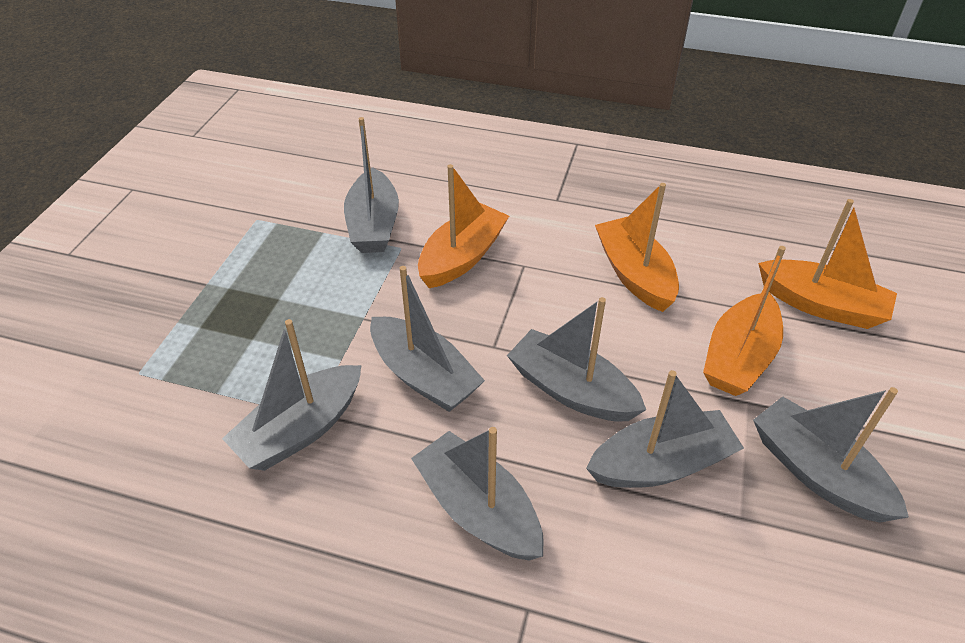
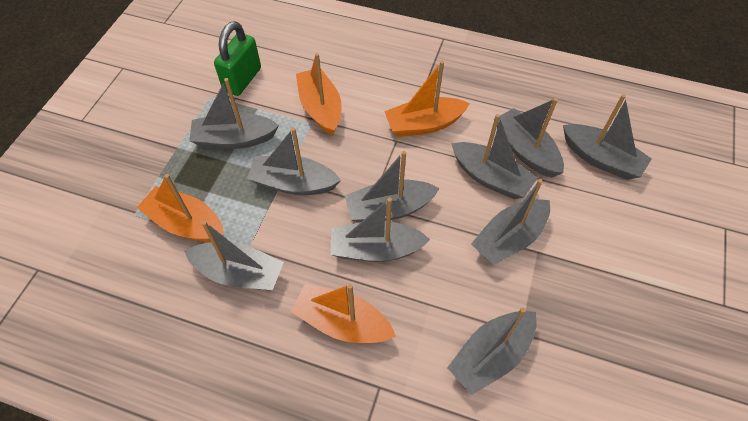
green padlock: none = 0 -> [214,21,261,96] = 1
grey boat: [222,319,361,471] [344,117,399,253] [370,266,485,412] [411,427,544,561] [507,297,646,422] [586,370,744,488] [753,387,909,523] = 7 -> [184,221,284,291] [189,78,279,149] [247,127,341,195] [331,198,430,262] [345,151,440,223] [447,307,537,395] [451,114,538,199] [471,179,550,265] [497,98,564,178] [563,94,652,180] = 10

